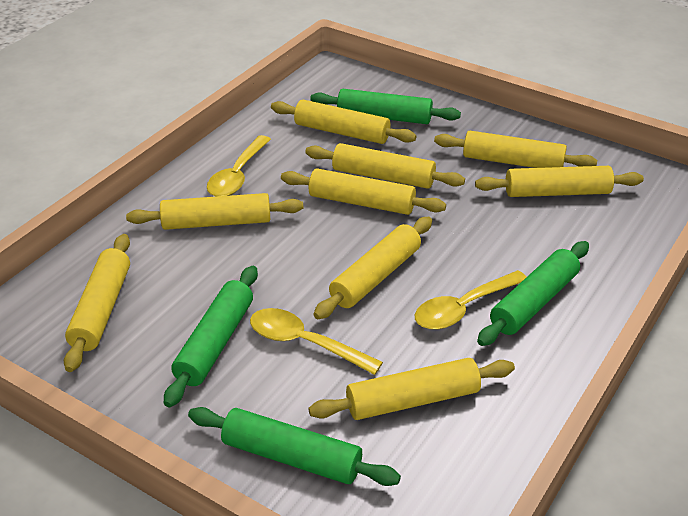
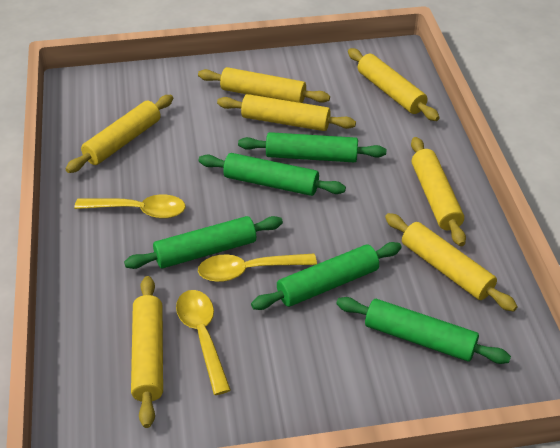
green rolling pin: [164,266,258,408] [188,407,401,486] [310,89,461,124] [477,241,589,346] = 4 -> [124,216,283,269] [199,153,346,196] [238,132,386,162] [251,242,402,310] [336,297,511,364] = 5
yellow rolling pin: [64,234,130,372] [126,193,303,230] [271,100,416,144] [281,168,446,215] [305,143,465,189] [308,358,515,420] [314,217,432,319] [434,131,597,168] [475,166,644,197] = 9 -> [66,95,173,173] [131,276,163,428] [198,67,330,103] [217,94,356,131] [348,48,440,121] [385,213,517,312] [411,137,466,246] = 7

